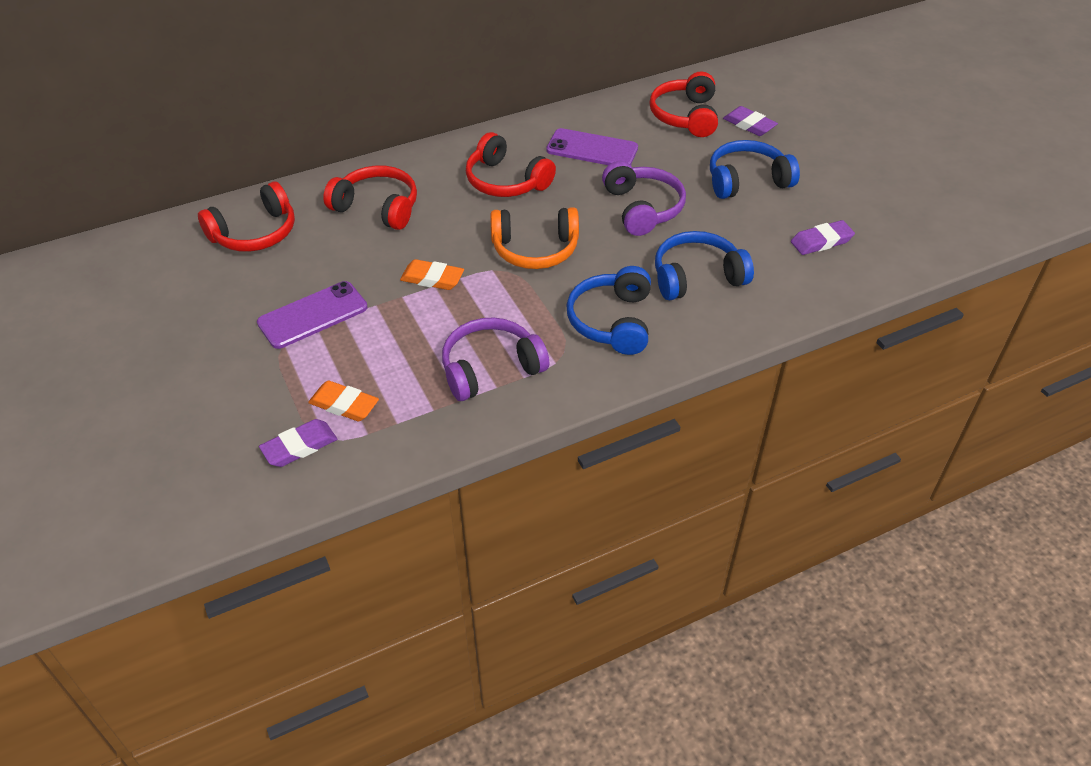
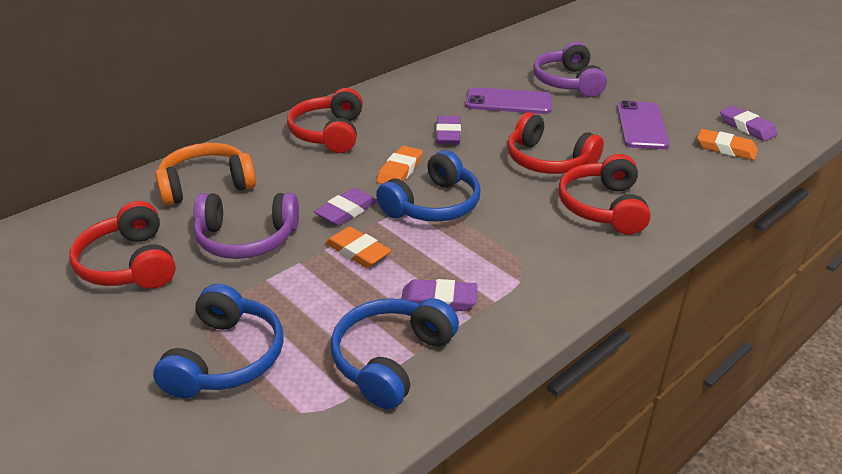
orange eraser: [308,381,379,421] [400,259,464,290] = 2 -> [325,226,392,268] [377,146,423,184] [697,129,758,160] = 3
purple eraser: [259,419,337,467] [723,106,778,136] [791,220,855,255] = 3 -> [314,188,377,226] [401,279,478,311] [436,116,461,144] [720,106,777,141] = 4

